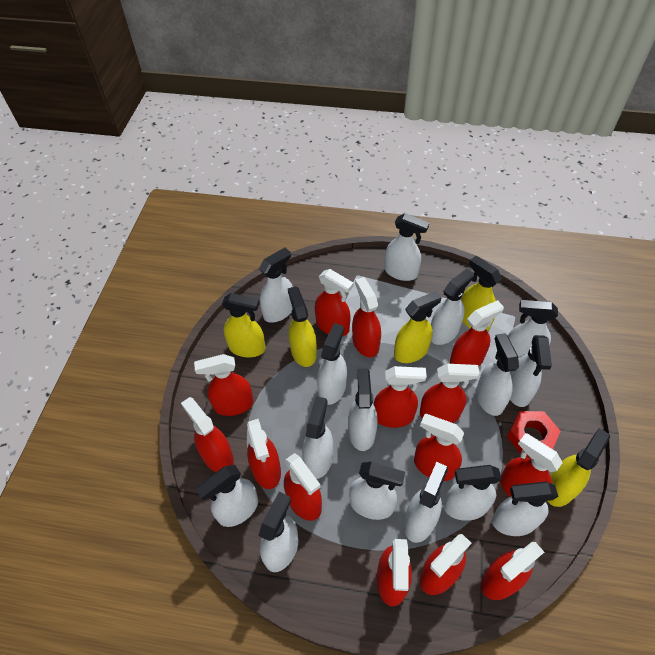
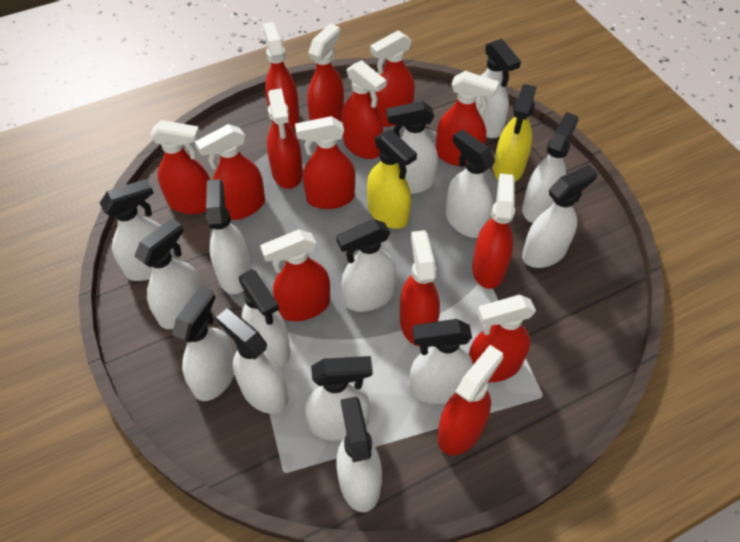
red nut: [507,411,560,457] = 1 -> none = 0
yellow spray bottle: [222,293,265,357] [288,286,317,367] [394,291,442,363] [461,256,502,331] [548,428,610,507] = 5 -> [367,130,417,229] [493,84,537,182] = 2

